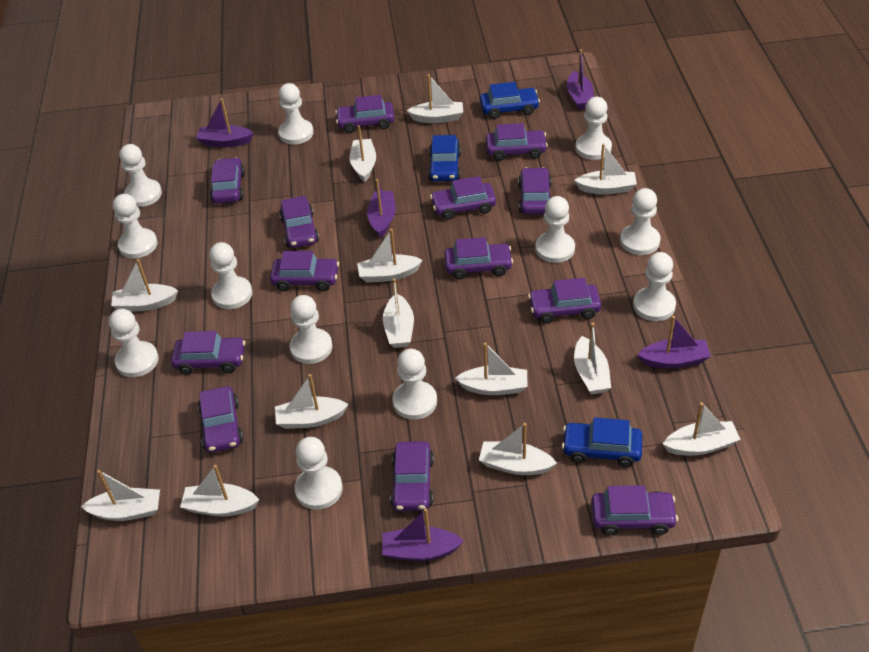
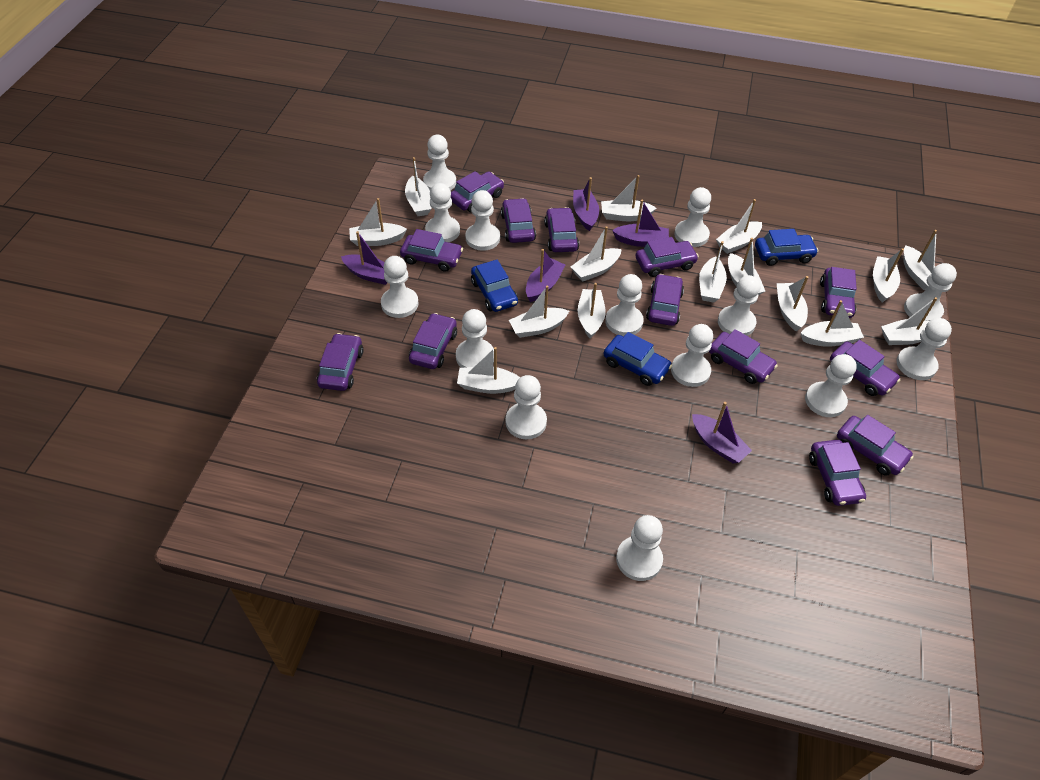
white boat: [81,470,160,521] [111,259,178,311] [180,465,259,517] [275,374,348,429] [349,125,376,182] [357,229,423,283] [383,278,414,348] [407,74,463,123] [455,343,527,395] [479,423,557,475] [574,143,637,195] [574,323,611,395] [663,403,741,456] = 13 -> [349,198,407,246] [405,157,431,216] [457,347,520,394] [509,286,569,338] [571,226,622,281] [578,283,606,338] [601,175,657,221] [699,241,727,303] [716,199,762,254] [728,238,765,295] [777,276,808,331] [801,300,864,347] [873,248,904,302] [881,297,937,345] [904,230,937,290] = 15
white pawn: [109,309,159,377] [113,194,158,259] [119,144,162,207] [209,242,252,309] [278,83,314,144] [289,295,333,364] [294,437,343,510] [392,349,437,420] [535,196,575,263] [575,97,612,160] [620,188,661,255] [633,252,676,321] = 12 -> [381,256,419,318] [423,135,456,191] [425,183,460,242] [456,309,494,368] [465,190,500,251] [506,375,547,439] [605,274,644,336] [616,515,663,581] [671,324,713,387] [674,187,711,247] [718,275,760,336] [805,354,857,417] [896,318,952,380] [904,263,957,321] = 14

